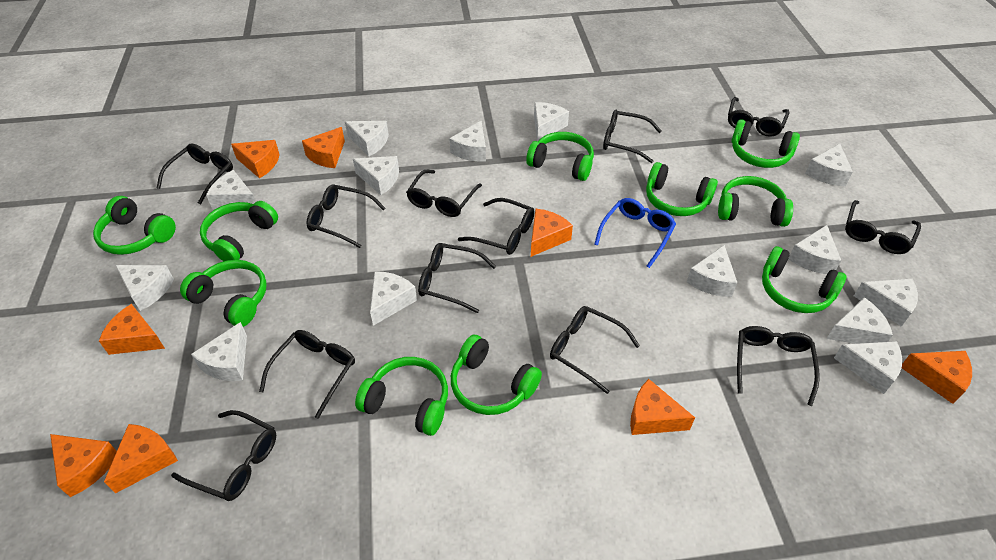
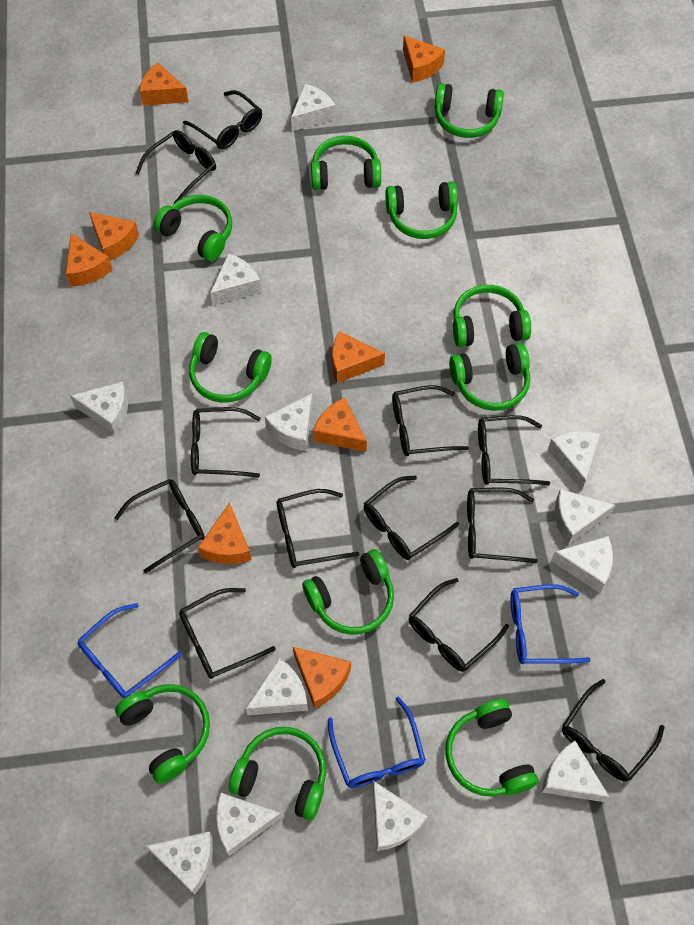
blue glasses: [594,198,676,268] = 1 -> [78,603,182,699] [328,696,426,788] [511,584,591,664] = 3
green headphones: [93,196,176,255] [180,260,267,327] [200,201,278,261] [355,357,448,436] [451,335,542,415] [526,132,594,181] [646,162,718,216] [718,176,793,227] [731,119,800,168] [762,246,847,313] = 10 -> [115,684,210,784] [153,195,232,261] [189,332,272,403] [229,727,326,820] [302,549,394,635] [311,136,381,190] [385,181,458,239] [434,83,504,138] [445,699,538,797] [449,343,530,411] [453,285,531,347] = 11
white cheese: [116,265,174,311] [191,322,247,381] [206,170,255,209] [345,121,389,157] [353,156,399,195] [370,271,417,326] [449,121,486,161] [534,102,569,141] [687,245,737,297] [788,225,841,274] [805,144,853,186] [827,297,893,344] [834,341,902,394] [854,279,918,327] = 14 -> [70,381,128,434] [146,831,213,895] [210,253,261,305] [216,792,282,856] [246,658,308,715] [265,393,313,451] [291,84,335,131] [373,781,428,851] [542,741,609,802] [548,431,600,491] [551,536,613,593] [555,489,615,545] = 12

